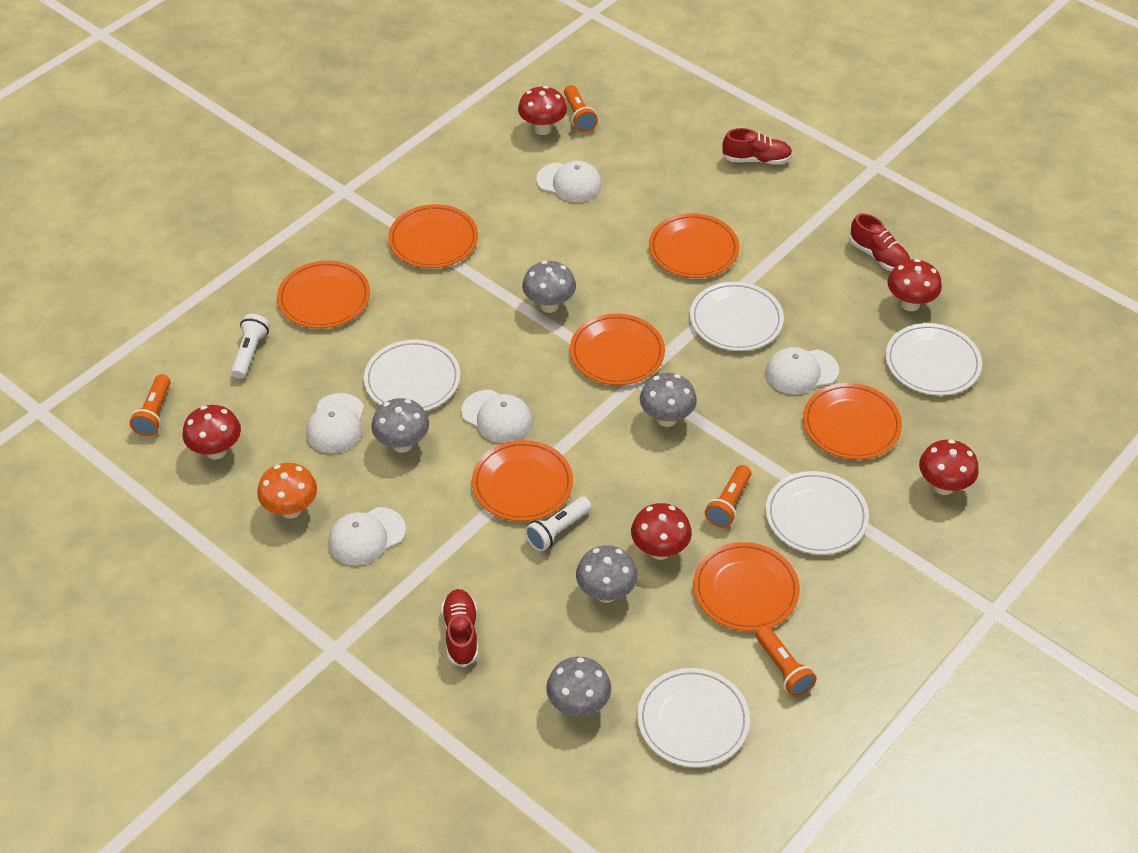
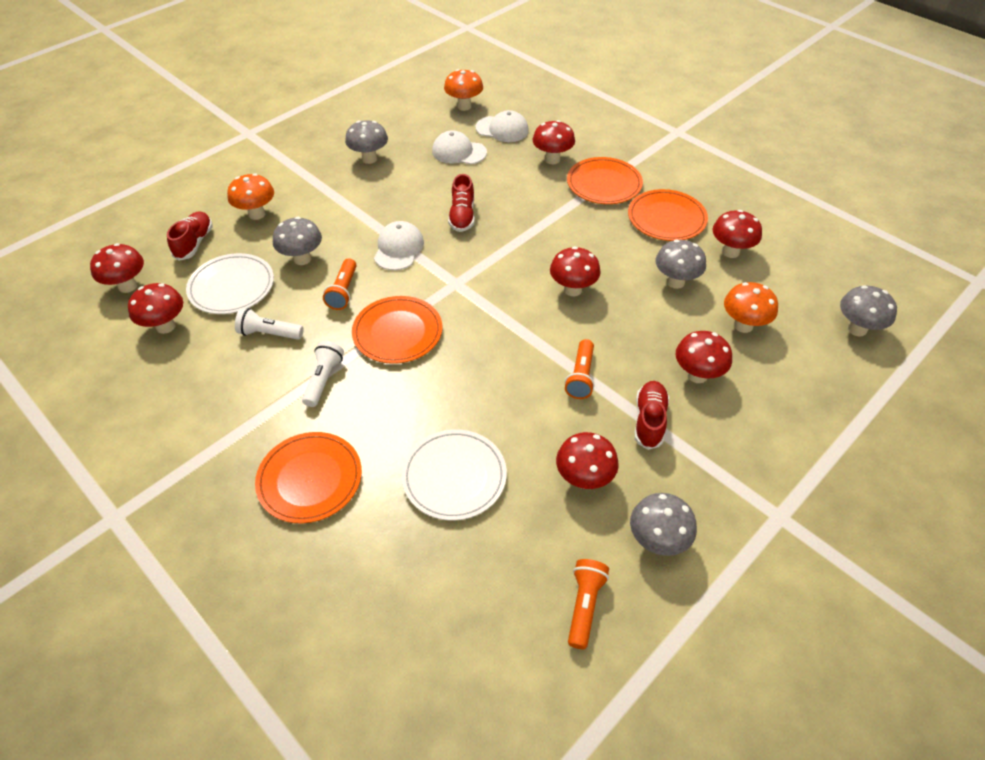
orange flashlight: [130,374,171,436] [564,85,598,132] [705,465,751,528] [756,626,817,696] = 4 -> [323,258,357,310] [565,339,595,399] [568,559,609,649] = 3
orange mushroom: [257,463,317,518] = 1 -> [227,173,274,220] [444,69,483,111] [724,282,778,333] = 3
orange plate: [277,261,370,328] [388,204,478,268] [472,440,573,521] [570,314,665,385] [649,213,739,278] [693,542,800,631] [803,383,902,460] = 7 -> [255,432,362,523] [352,296,442,364] [567,157,643,204] [628,189,708,241] = 4
red mushroom: [183,405,241,460] [518,86,567,135] [631,503,692,560] [888,259,942,311] [919,439,979,495] = 5 -> [90,243,144,293] [128,283,183,334] [533,120,575,164] [550,247,601,296] [556,432,619,489] [676,331,732,383] [712,210,762,258] = 7
white cap: [306,393,364,453] [329,507,406,566] [461,390,532,443] [536,161,602,202] [766,347,839,395] = 5 -> [374,221,424,270] [432,130,487,165] [475,110,529,142] = 3
white plate: [364,340,460,411] [637,668,750,768] [690,282,784,351] [766,471,869,555] [886,323,982,396] = 5 -> [186,253,274,314] [401,429,507,520] = 2

